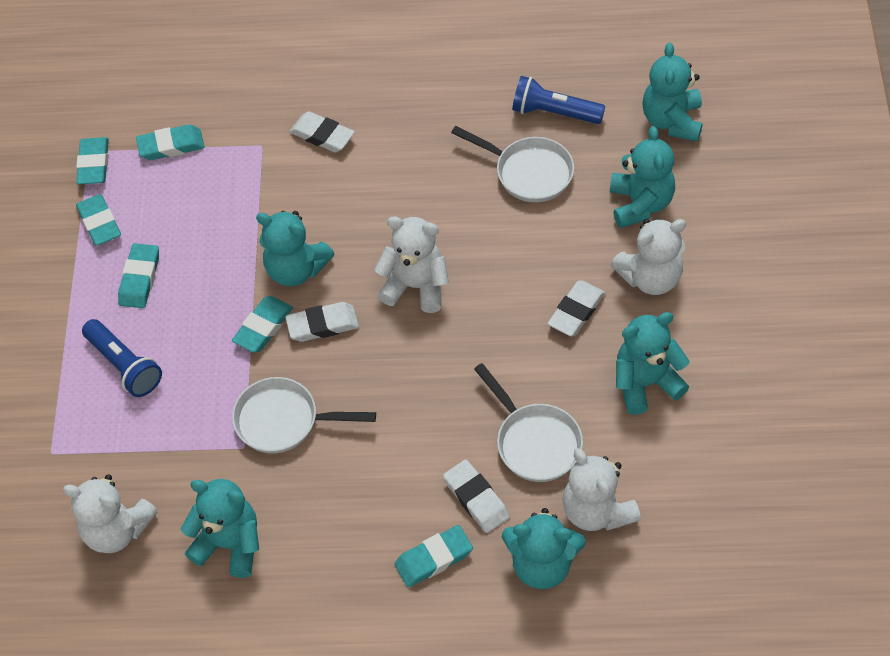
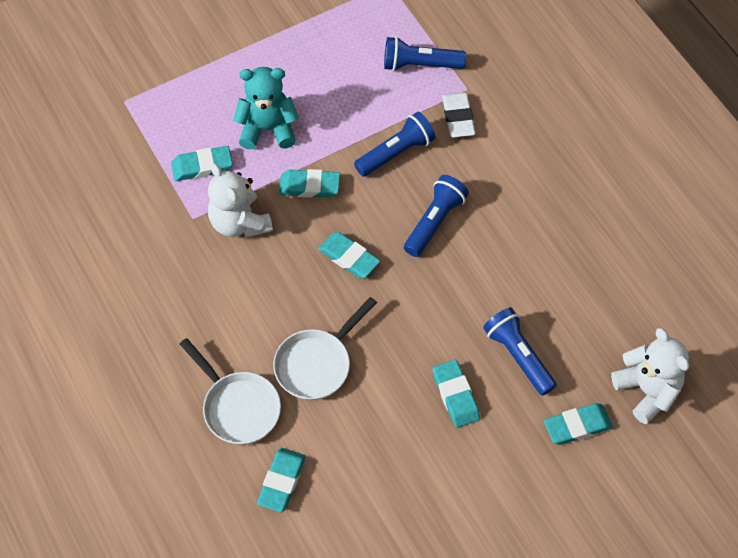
blue flashlight: [82,319,162,397] [512,76,605,124] = 2 -> [354,112,436,177] [384,36,466,71] [404,175,469,257] [483,307,557,396] = 4
turquoise teddy bear: [181,479,259,578] [256,211,334,286] [502,508,586,589] [610,126,675,228] [616,312,690,415] [642,43,703,142] = 6 -> [233,67,299,150] = 1
white eraser: [285,302,359,342] [289,111,355,153] [443,459,510,533] [547,280,605,336] = 4 -> [442,92,476,138] = 1
white pan: [232,377,376,453] [451,126,574,203] [474,363,583,482] = 3 -> [180,338,281,445] [273,297,377,400] = 2
white teddy bear: [63,474,158,553] [375,216,449,313] [562,448,641,531] [611,218,686,295] = 4 -> [208,164,273,238] [611,328,689,424] = 2

